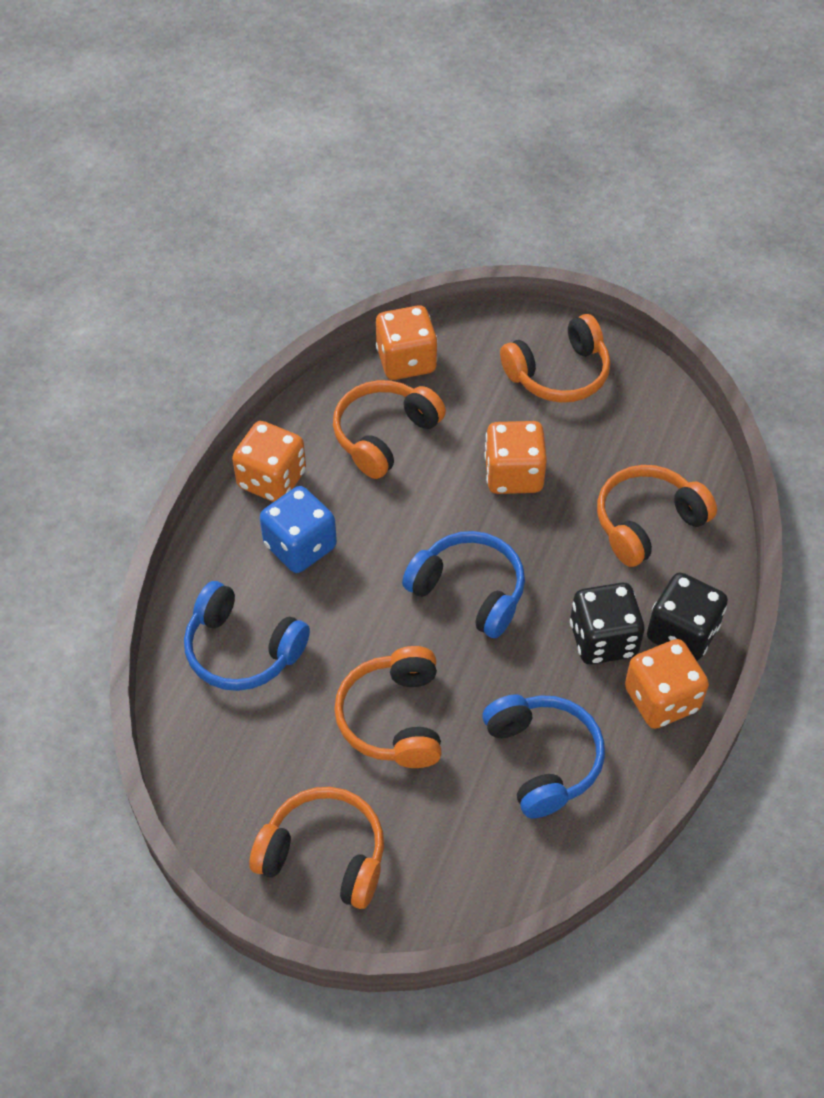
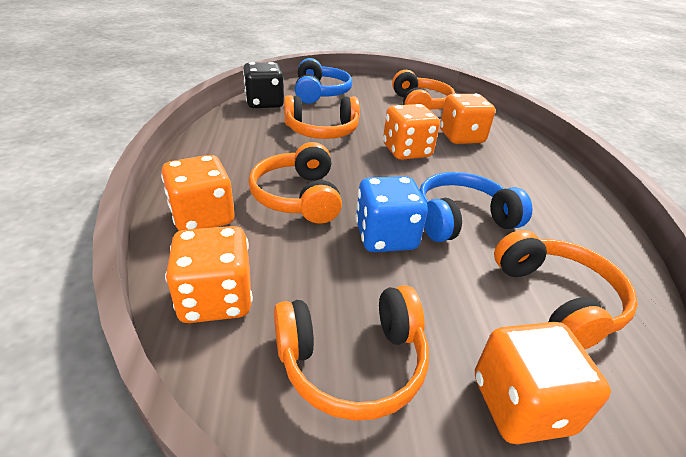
black dice: [570,582,644,665] [647,573,728,661] = 2 -> [243,62,284,108] = 1
blue headphones: [184,581,310,691] [402,531,525,638] [483,694,605,818] = 3 -> [295,58,352,104] [420,172,533,242] = 2
orange dice: [232,421,306,502] [376,305,438,380] [484,421,547,494] [625,639,709,729] = 4 -> [161,155,235,231] [165,226,252,323] [383,104,440,160] [440,93,495,144] [475,322,611,444] = 5

